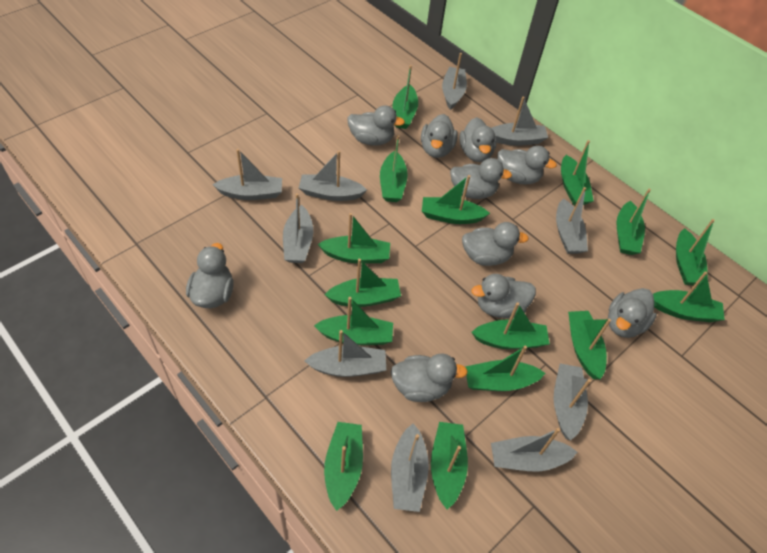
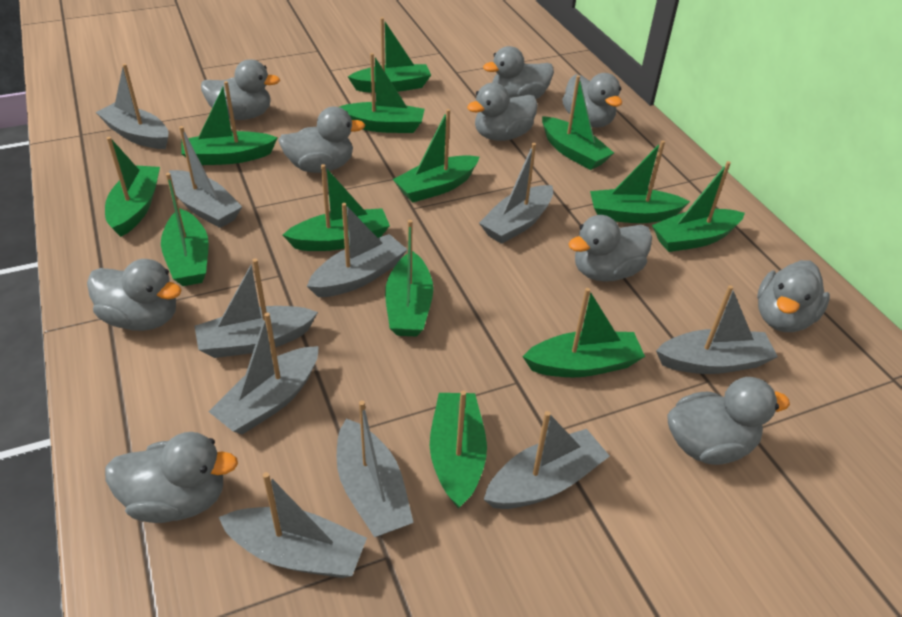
green boat: [314,297,393,345] [318,213,390,263] [324,259,401,307] [324,422,363,511] [380,135,408,202] [392,65,418,129] [422,175,490,224] [431,422,468,510] [465,346,545,391] [472,302,550,349] [561,140,594,205] [568,311,611,379] [616,189,651,255] [653,271,725,322] [676,219,715,286] = 15 -> [105,137,160,237] [161,173,209,286] [181,81,277,165] [283,164,390,251] [340,53,425,133] [348,17,431,93] [385,220,433,336] [393,109,479,202] [430,391,487,509] [523,288,645,377] [542,75,614,170] [590,140,690,223] [652,161,745,252] = 13

